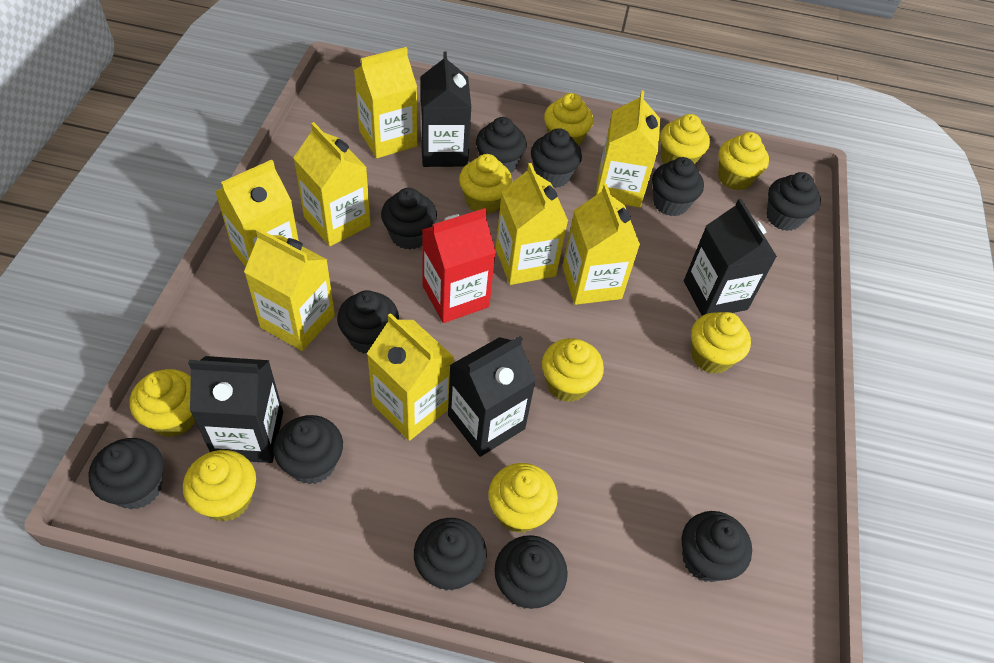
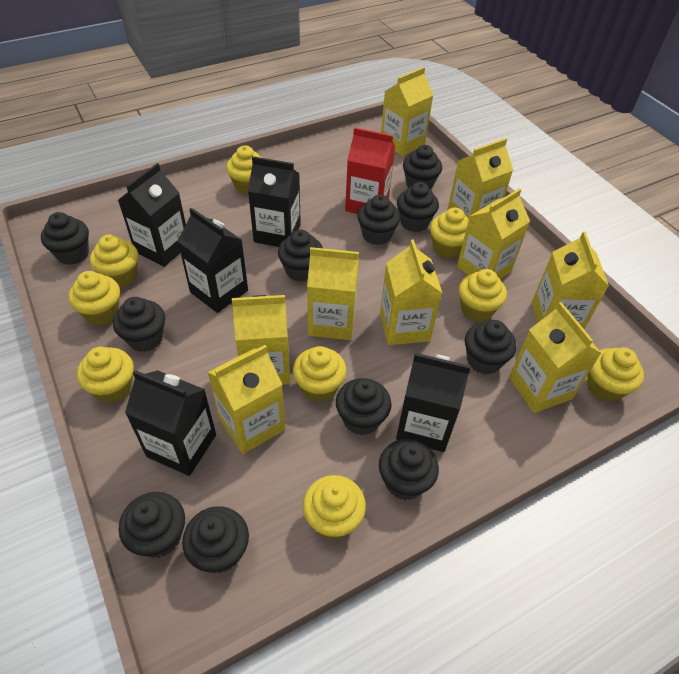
black carton: [188,356,283,463] [421,51,471,167] [448,336,536,457] [684,198,777,316] = 4 -> [118,163,186,267] [125,370,216,476] [178,208,248,313] [248,156,301,247] [396,353,471,452] = 5
yellow carton: [215,160,299,267] [244,228,335,351] [293,122,371,246] [354,47,417,158] [367,313,454,441] [496,163,568,285] [562,184,640,305] [596,90,660,207] = 8 -> [207,345,285,454] [232,295,290,385] [307,247,359,340] [380,240,442,345] [381,67,433,156] [447,138,513,219] [457,188,530,279] [509,302,601,413] [532,232,609,329] = 9

